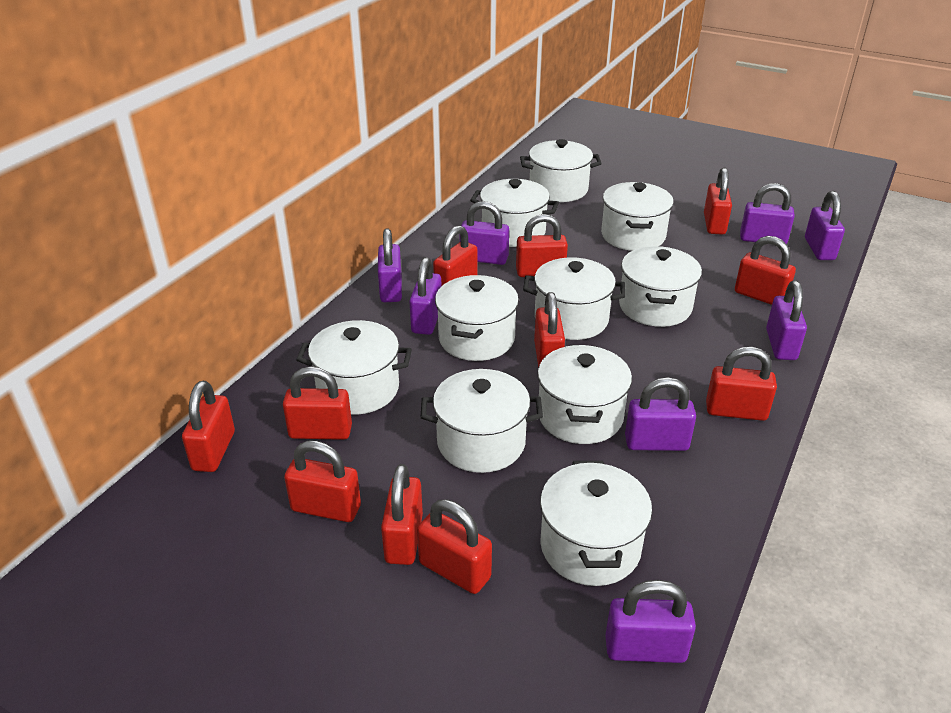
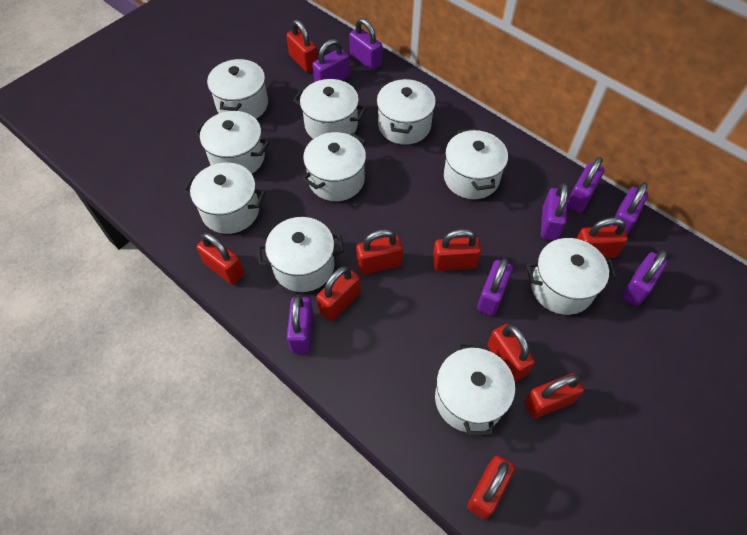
red padlock: [182,381,235,472] [283,367,352,440] [284,441,361,522] [381,464,423,565] [417,499,492,594] [433,225,478,286] [516,214,568,277] [534,292,565,368] [704,168,732,235] [706,347,777,421] [735,236,796,305] = 11 -> [197,233,245,285] [286,20,318,73] [316,266,361,321] [356,229,403,275] [432,229,481,271] [467,456,515,519] [487,324,535,382] [524,373,584,419] [576,217,628,258] = 9

